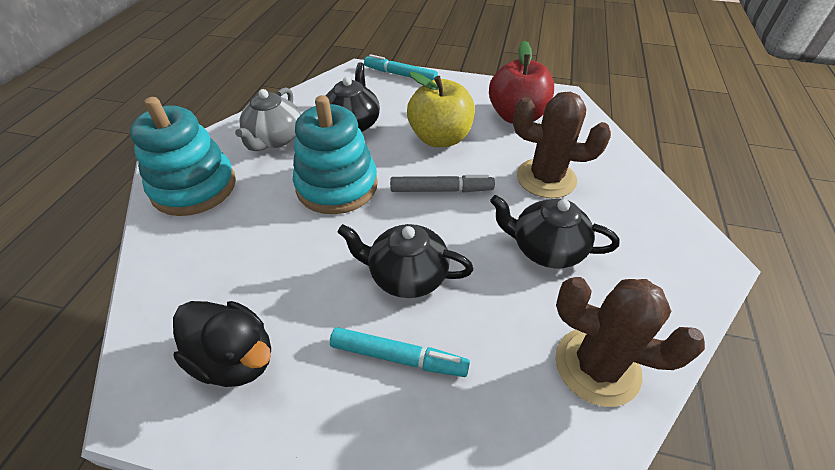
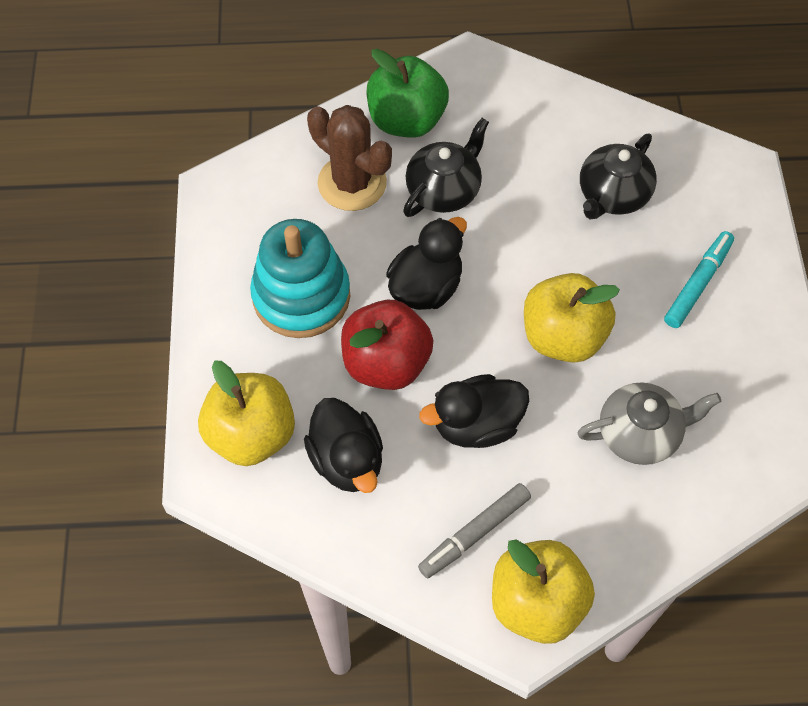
black duck: [173,301,271,387] = 1 -> [304,398,383,493] [386,217,467,310] [419,374,529,448] = 3
black teapot: [326,62,380,132] [337,224,474,298] [490,195,619,268] = 3 -> [403,118,489,217] [580,133,657,219] = 2
brown cactus: [513,92,611,198] [555,277,705,407] = 2 -> [307,105,392,211] = 1
green apple: none = 0 -> [367,49,449,138] = 1
turquoise marker: [330,327,470,377] [364,54,438,81] = 2 -> [664,231,734,328] = 1
turquoise stacking toy: [130,97,236,216] [293,95,378,214] = 2 -> [250,219,350,338] = 1
yellow apple: [407,72,475,147] = 1 -> [198,360,295,466] [492,540,595,644] [524,273,620,363] = 3

